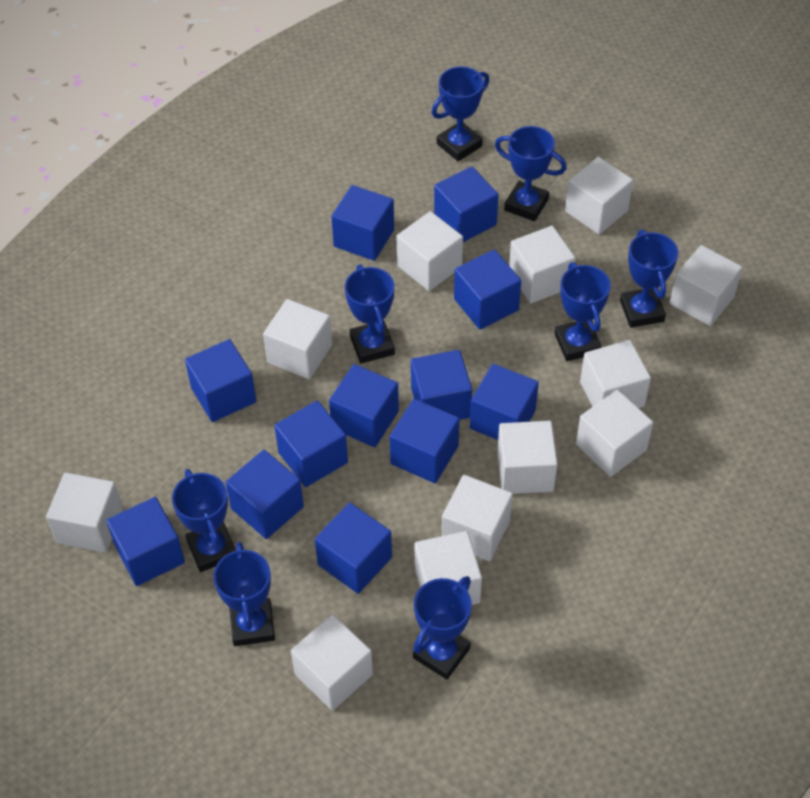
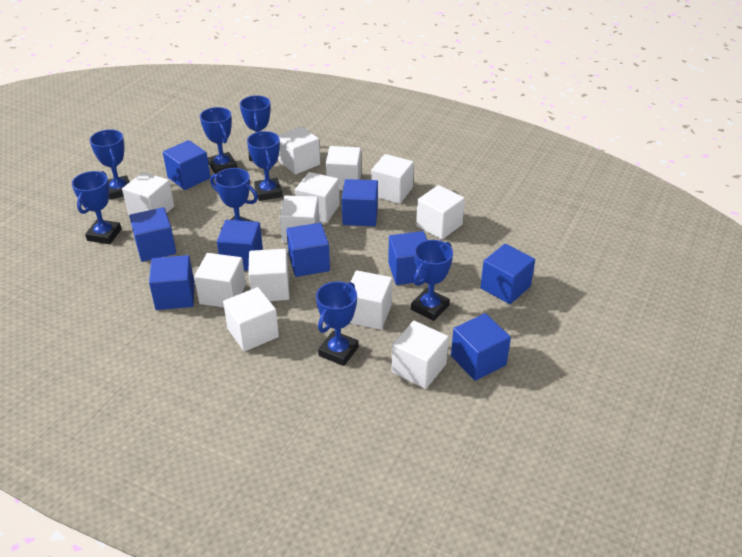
blue cube: [106,497,185,586] [185,339,256,422] [226,450,304,539] [274,400,348,487] [315,502,392,594] [329,364,399,447] [331,185,394,261] [390,399,459,483] [411,350,472,420] [434,166,499,242] [454,249,521,330] [470,364,539,440] = 12 -> [129,207,176,262] [149,255,195,310] [163,140,210,190] [217,220,263,271] [286,223,330,277] [342,179,378,226] [388,231,427,285] [451,313,511,381] [480,244,535,304] = 9

